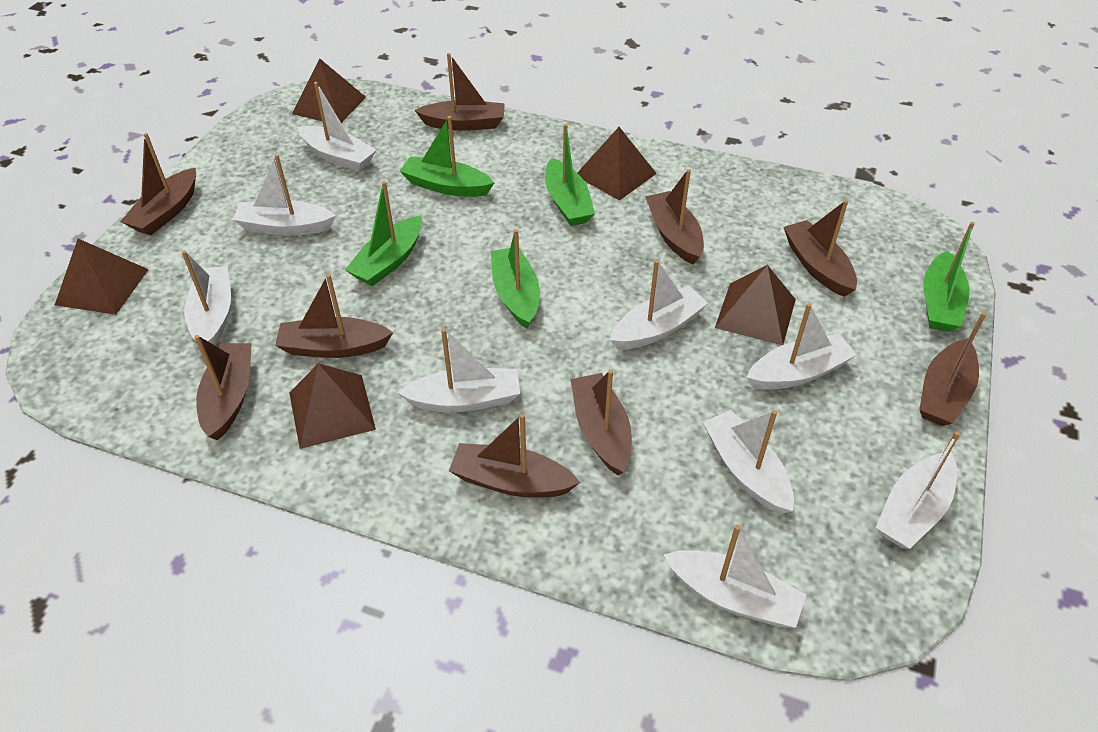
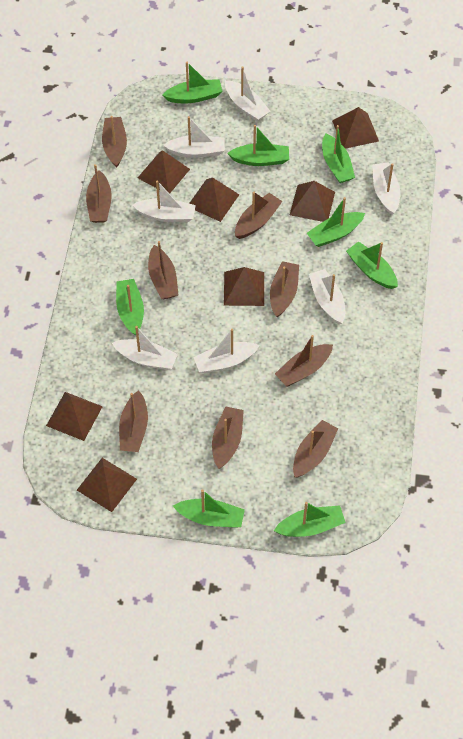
brown pyramid: [55,239,149,315] [289,363,376,449] [292,58,366,123] [577,127,657,201] [715,265,796,345] = 5 -> [46,392,103,441] [77,458,137,512] [138,150,190,194] [189,178,239,222] [224,267,264,306] [290,181,335,222] [332,107,379,149] = 7
green boat: [345,181,422,286] [400,116,494,197] [491,229,540,329] [545,124,595,226] [923,222,975,332] = 5 -> [116,279,144,336] [162,62,223,103] [173,489,245,528] [227,125,289,166] [274,502,346,537] [307,197,365,247] [322,125,355,183] [346,241,398,289] = 8
white boat: [181,250,231,345] [232,154,336,236] [298,82,376,171] [397,329,520,412] [610,260,708,350] [664,525,806,628] [703,410,794,514] [746,303,857,390] [876,431,960,549] = 9 -> [112,326,178,370] [132,181,196,222] [163,116,225,158] [193,329,260,373] [225,66,271,122] [309,269,345,324] [372,162,400,215] = 7

